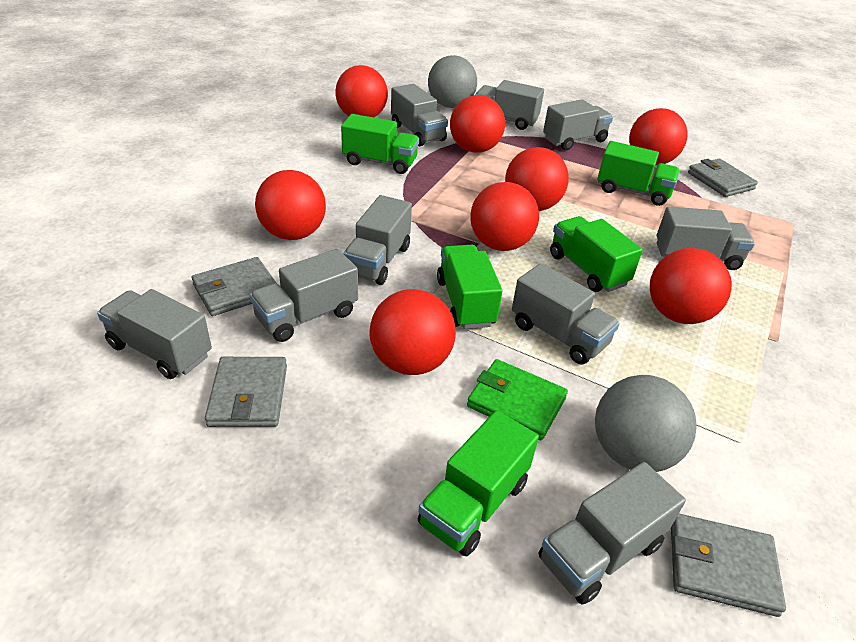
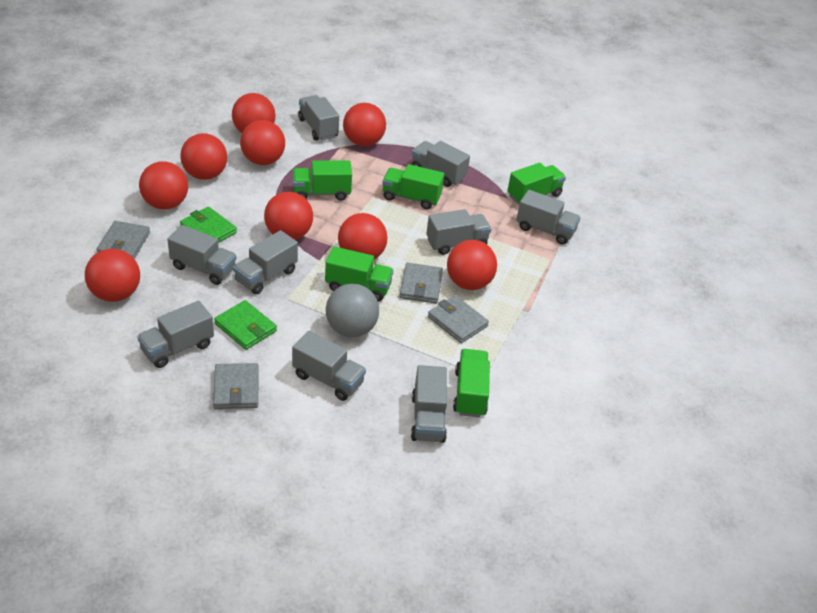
green wallet: [467,359,568,440] = 1 -> [180,207,237,243] [214,300,277,350] = 2
grey ball: [428,55,477,108] [595,375,697,472] = 2 -> [326,284,379,337] = 1
red ball: [255,170,326,240] [335,65,388,117] [369,289,456,375] [450,95,505,153] [470,182,539,251] [505,147,569,211] [629,108,688,165] [650,248,732,324] = 8 -> [85,249,140,302] [139,161,188,209] [180,133,227,180] [232,93,276,133] [240,120,285,165] [264,192,313,240] [338,213,387,260] [343,103,386,146] [447,240,497,290] = 9

